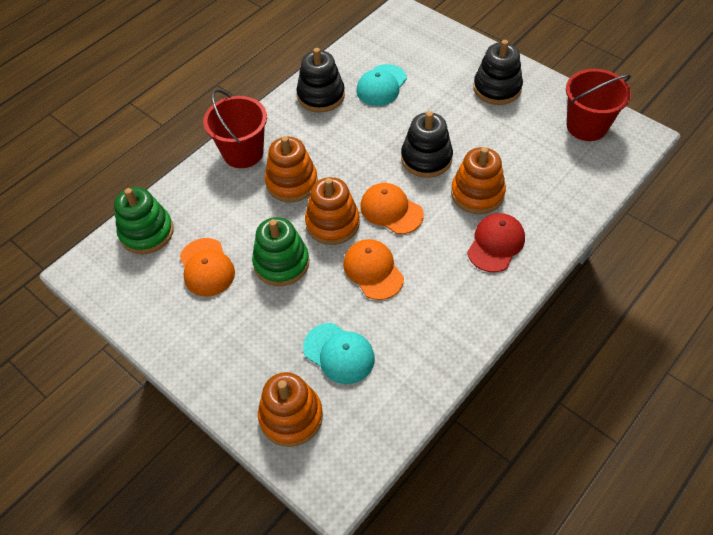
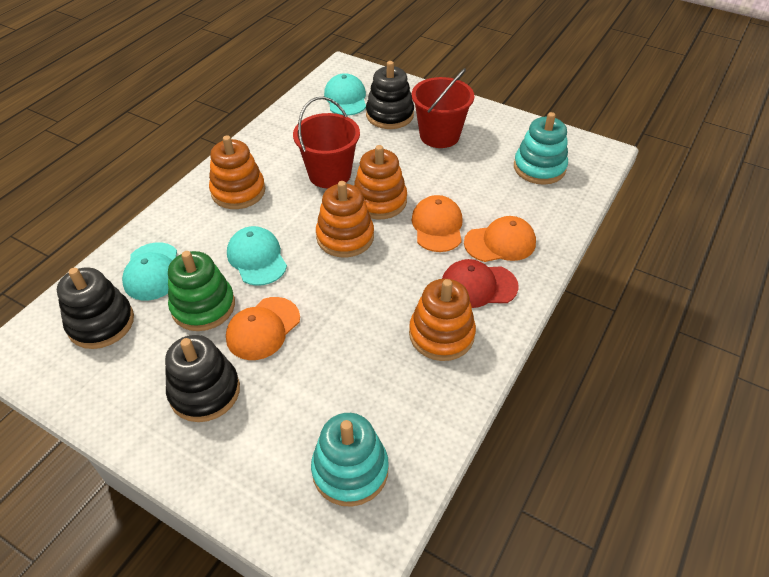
green stacking toy: [114,187,174,254] [252,217,309,286] = 2 -> [168,251,235,331] = 1
turquoise cap: [303,323,375,384] [356,64,407,106] = 2 -> [122,242,177,300] [227,226,287,286] [324,73,366,116] = 3
turquoise stacking toy: none = 0 -> [311,413,389,507] [514,112,568,185] = 2

